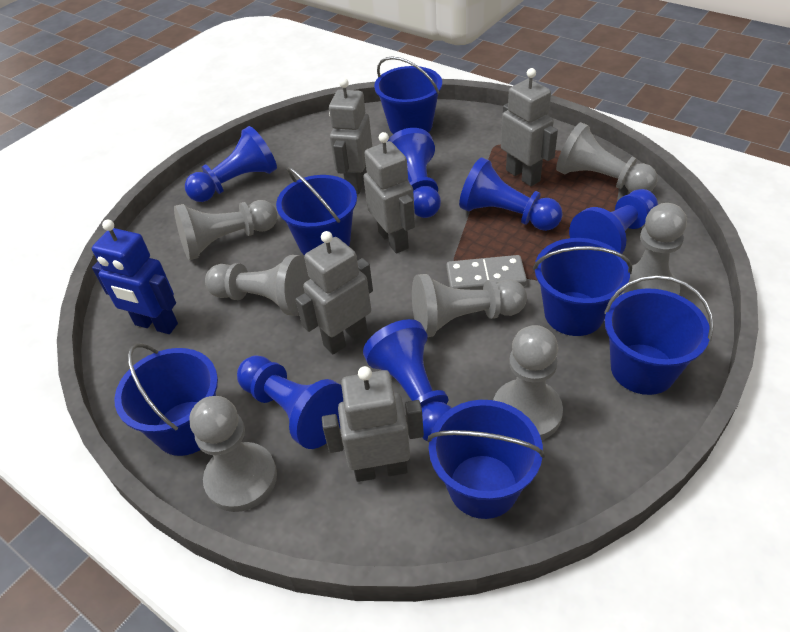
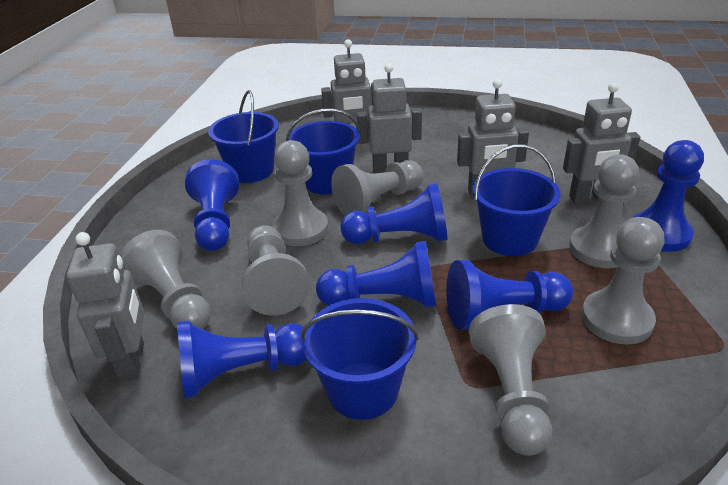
blue bucket: [114,343,218,456] [276,167,357,255] [374,56,442,134] [427,400,545,519] [533,238,632,336] [604,275,714,395] = 6 -> [208,90,279,183] [286,109,360,195] [301,298,419,420] [472,144,561,256] = 4
blue robot: [92,219,178,334] = 1 -> none = 0
grey domino: [447,255,527,290] = 1 -> none = 0

